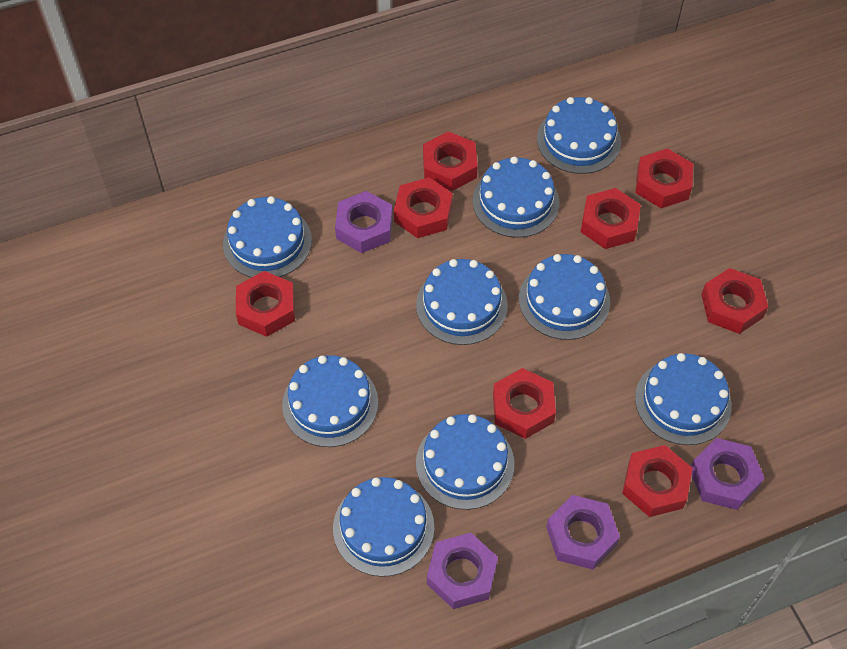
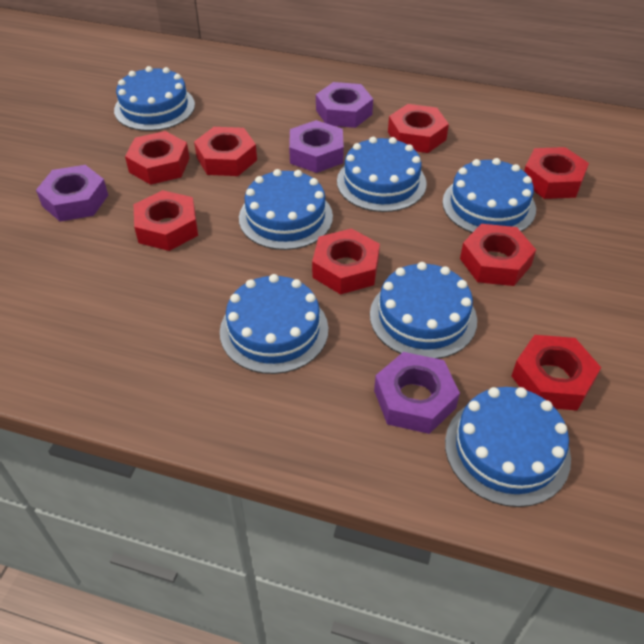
blue cake: [223,196,312,278] [282,355,378,447] [333,477,434,577] [416,259,508,345] [416,414,514,510] [472,157,560,238] [519,254,610,340] [537,97,621,174] [635,353,732,445] = 9 -> [114,66,195,131] [220,274,328,374] [239,169,333,250] [337,137,427,212] [370,262,477,359] [442,158,536,233] [445,387,571,507] = 7

